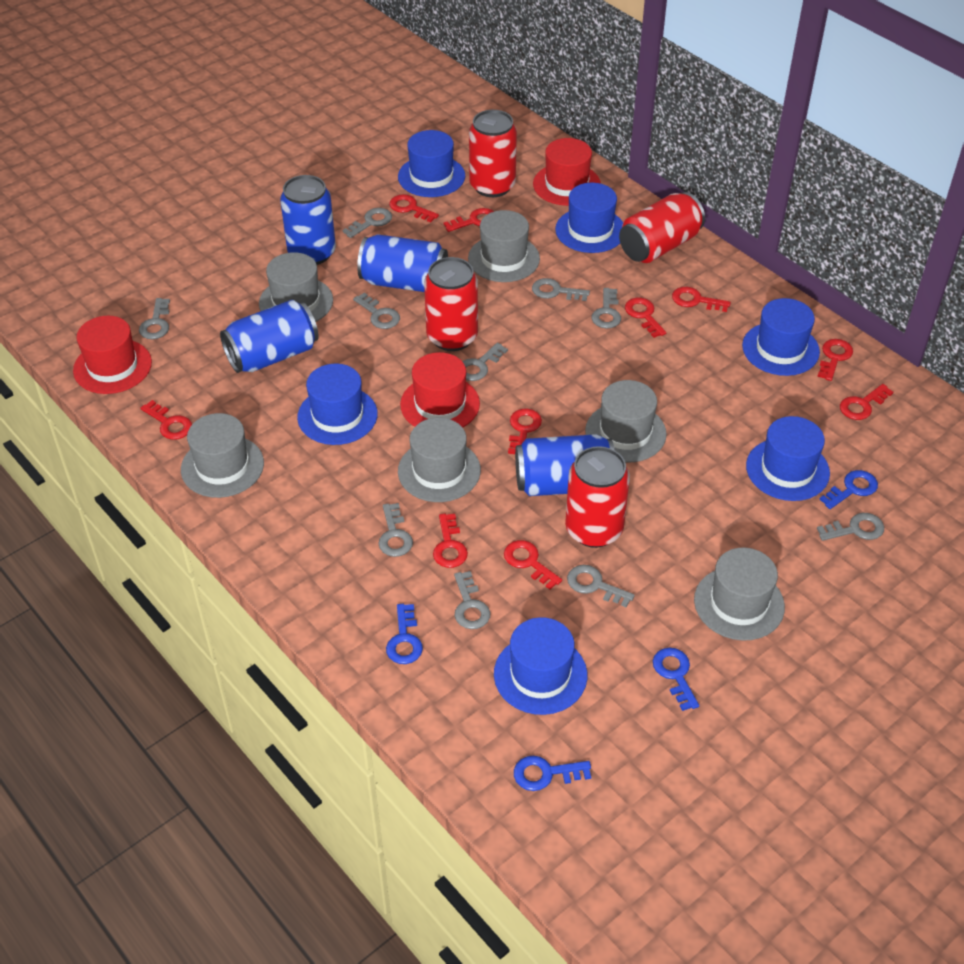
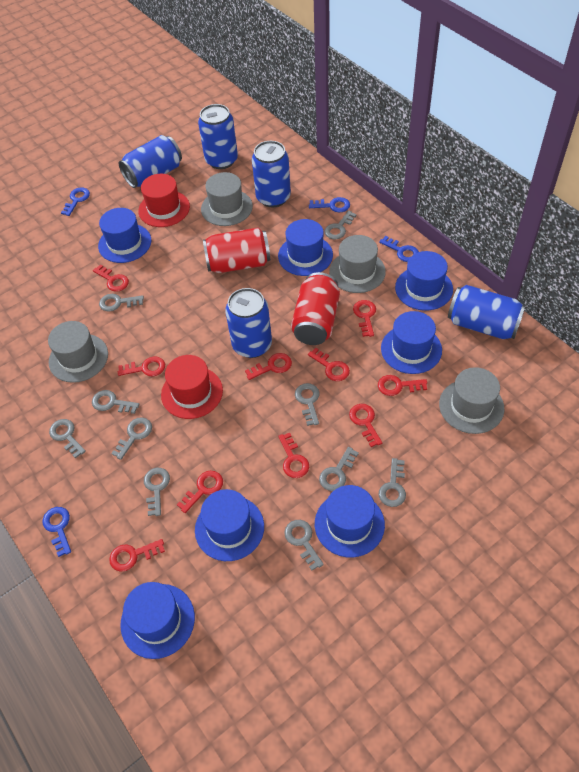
blue can: [220,300,319,373] [280,175,336,265] [357,234,448,292] [515,434,614,496] = 4 -> [119,135,182,188] [198,104,238,169] [225,288,272,358] [252,141,291,207] [448,285,526,339] = 5
blue hat: [297,364,378,445] [398,130,465,197] [494,617,587,715] [555,183,623,253] [742,298,820,376] [746,416,830,501] = 6 -> [98,208,151,263] [120,582,195,659] [195,489,264,561] [278,219,333,276] [315,485,385,557] [381,311,442,374] [395,251,453,311] = 7
grey hat: [181,413,264,498] [259,252,333,322] [398,418,481,502] [468,210,540,282] [585,380,667,462] [694,548,785,641] = 6 -> [48,321,108,383] [201,172,253,226] [329,235,386,293] [439,367,504,434] = 4
red can: [424,257,478,351] [469,110,517,197] [565,446,630,548] [619,192,705,263] = 4 -> [203,228,270,273] [291,272,340,345] = 2
red hat: [73,316,152,394] [400,352,480,428] [533,138,601,206] = 3 -> [138,174,190,227] [161,355,223,419] = 2

